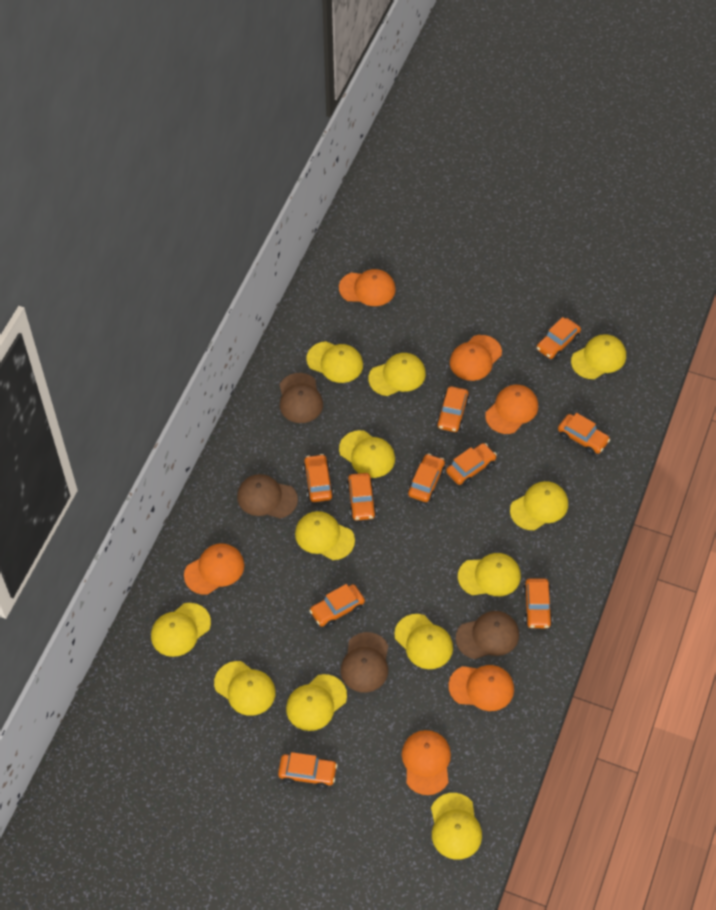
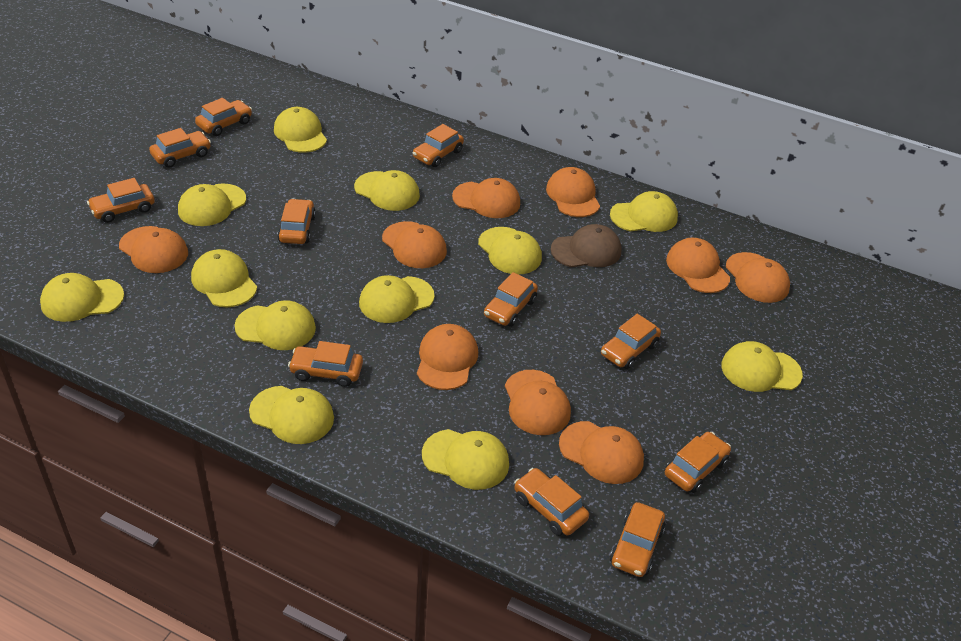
brown cap: [237,474,298,518] [280,373,323,423] [341,632,388,692] [456,611,519,659] = 4 -> [551,224,622,267] = 1
orange cap: [184,543,244,595] [339,269,396,306] [402,730,451,795] [449,665,514,711] [450,335,502,381] [485,385,538,434] = 6 -> [119,226,188,273] [382,221,447,268] [417,324,478,390] [452,178,520,218] [505,370,571,435] [546,167,600,217] [559,421,644,484] [666,238,730,293] [726,252,790,303] = 9
orange car: [278,752,338,789] [303,454,334,502] [309,584,365,628] [347,473,377,521] [408,453,445,502] [436,386,469,432] [446,443,497,486] [523,578,553,628] [537,317,581,360] [558,413,610,455] = 10 -> [87,178,155,223] [149,128,211,168] [195,98,252,136] [277,199,316,244] [288,341,363,387] [413,124,464,167] [484,272,538,327] [514,468,589,536] [601,314,661,369] [610,502,665,577] [665,432,731,493] = 11

